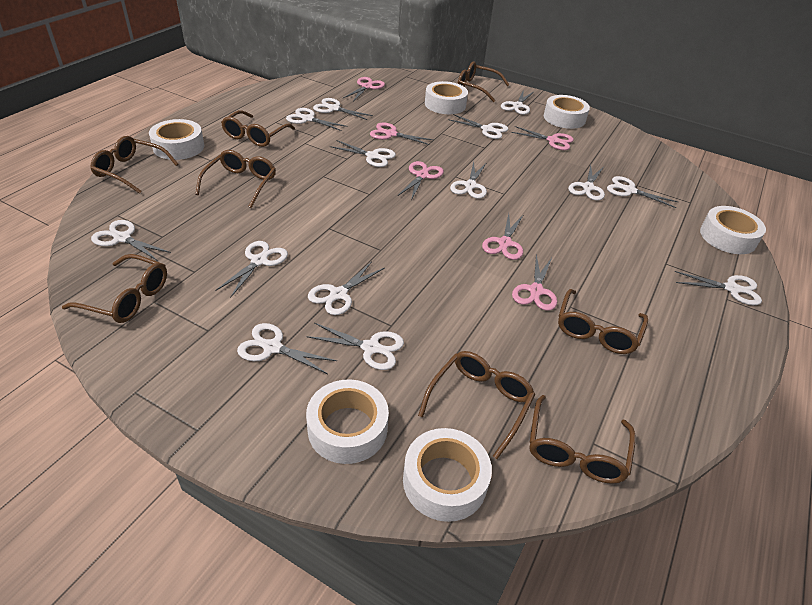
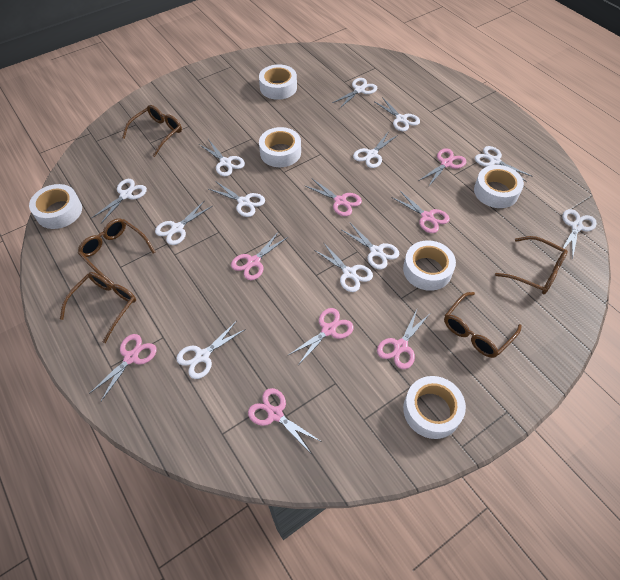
brown glasses: [62,254,167,323] [90,136,178,194] [195,150,276,208] [221,110,295,147] [418,351,535,459] [457,62,509,102] [530,395,636,484] [558,289,648,354] = 8 -> [60,272,136,343] [78,219,155,284] [122,105,182,157] [444,292,522,358] [495,236,568,294] = 5
pink scissors: [343,77,385,102] [370,123,433,145] [398,161,444,200] [482,214,523,260] [511,126,574,150] [512,254,557,311] = 6 -> [89,334,157,401] [231,231,288,280] [248,388,322,453] [289,308,354,364] [304,179,362,216] [377,307,429,369] [391,190,450,233] [419,148,466,187] = 8
white scissors: [91,220,171,261] [215,241,288,298] [237,323,337,374] [286,108,348,131] [306,323,404,370] [308,261,384,315] [313,98,373,120] [330,140,396,167] [448,114,508,139] [450,161,487,199] [501,90,534,115] [568,165,605,201] [607,176,678,208] [675,271,762,305] = 14 -> [92,179,147,223] [155,200,213,245] [176,322,246,379] [199,139,245,176] [209,182,265,217] [314,242,373,292] [332,78,377,108] [342,223,399,269] [353,131,398,168] [375,97,420,131] [475,146,533,182] [560,209,597,259] = 12

